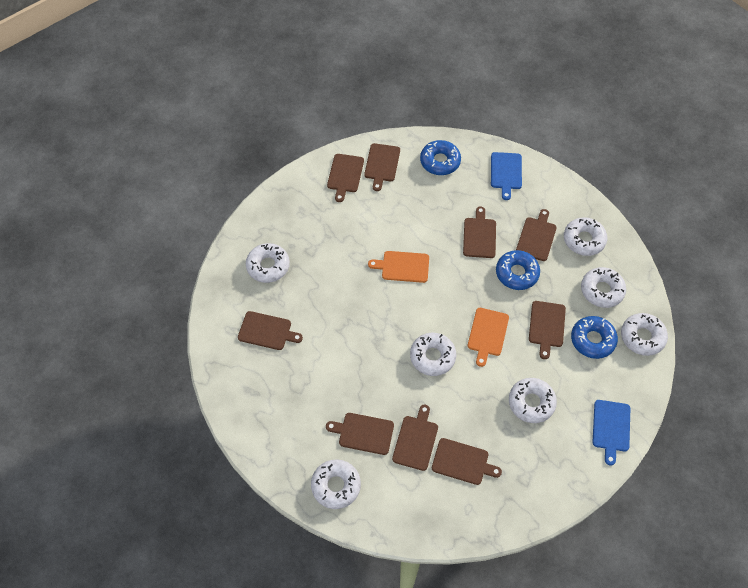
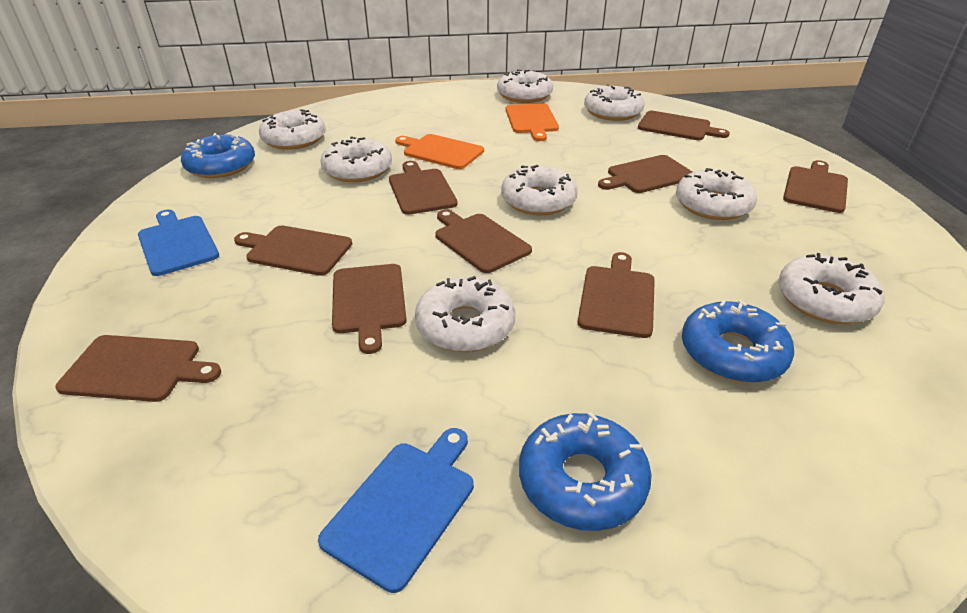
white donut: [246,243,290,283] [311,459,361,509] [410,333,456,376] [509,378,557,423] [564,217,607,256] [581,267,626,308] [621,313,668,356] = 7 -> [259,109,326,150] [320,136,392,182] [415,276,515,352] [497,69,553,103] [501,165,578,215] [584,84,645,121] [676,168,757,220] [778,253,884,324] = 8

